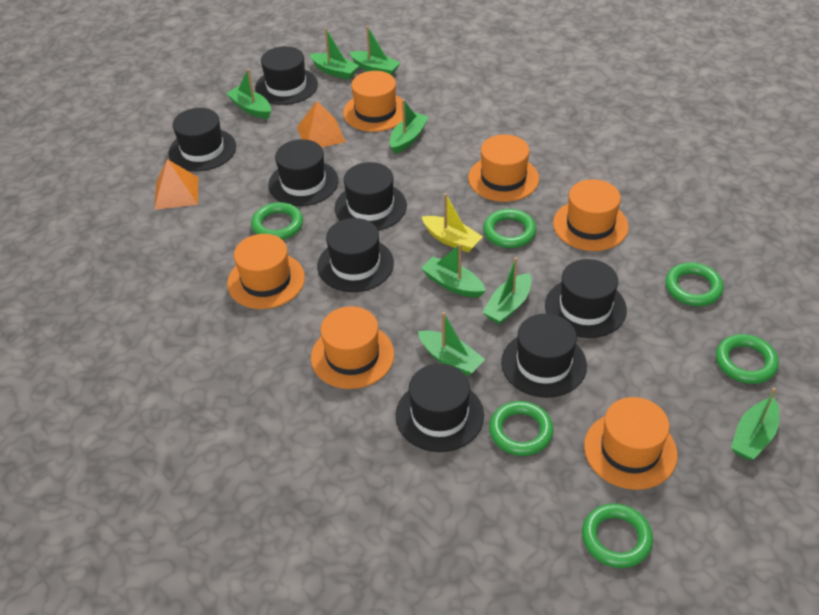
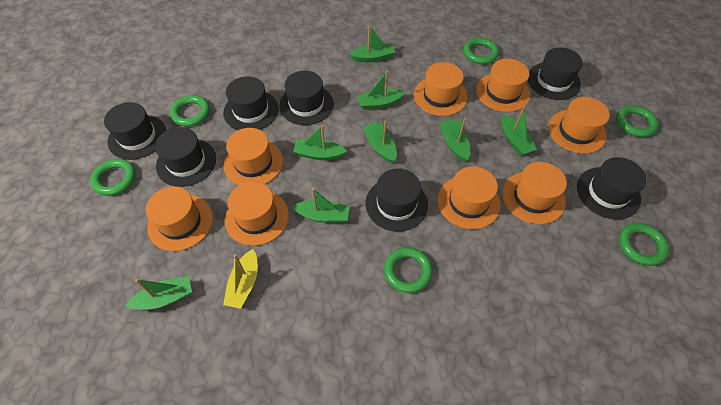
black hat: [169,108,236,171] [255,46,318,105] [268,139,339,206] [317,218,394,292] [335,162,407,231] [395,364,484,452] [501,314,587,398] [545,259,627,338] = 8 -> [104,102,166,160] [155,127,216,187] [223,76,279,130] [279,71,334,125] [365,168,428,232] [528,47,583,100] [577,157,646,220] = 7
orange hat: [227,234,305,309] [311,306,394,389] [343,71,403,132] [468,135,539,202] [553,179,629,251] [584,397,678,490] = 6 -> [146,186,213,251] [223,128,283,185] [225,181,289,246] [414,62,468,116] [438,166,501,229] [476,59,530,112] [502,162,567,224] [548,97,610,154] = 8
orange pyramid: [154,159,198,210] [297,101,346,147] = 2 -> none = 0

